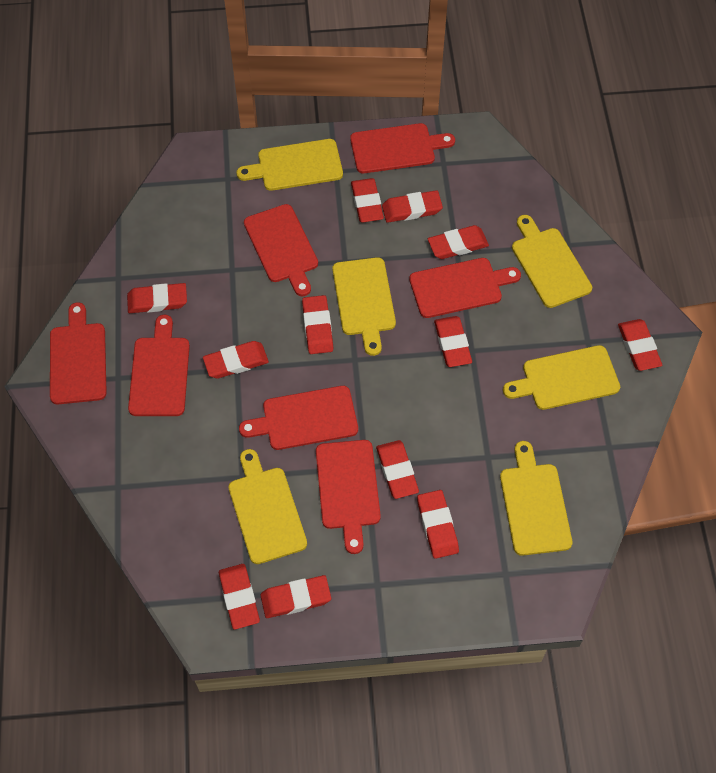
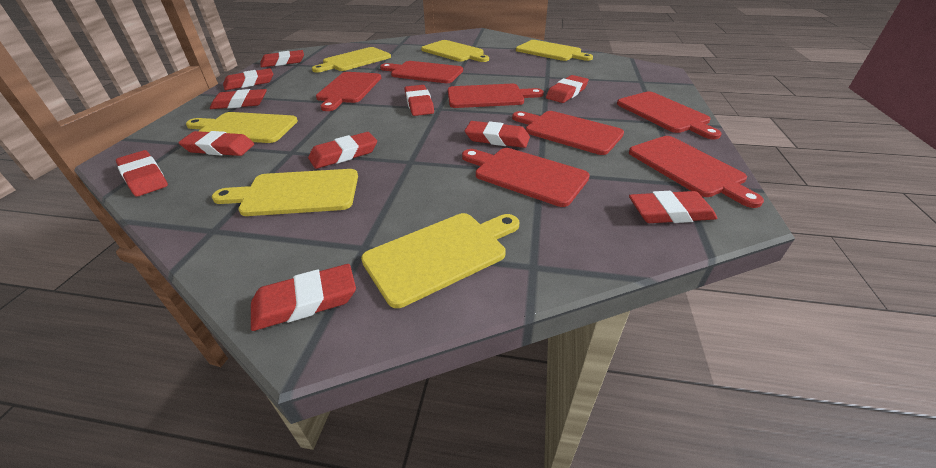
red eraser: [127,283,187,313] [203,341,269,378] [219,564,260,630] [260,575,331,618] [302,295,333,354] [351,178,384,222] [376,440,419,499] [382,190,443,223] [417,490,459,559] [428,225,489,259] [434,316,472,367] [618,319,662,371] = 12 -> [116,150,168,197] [178,131,254,156] [210,89,267,109] [223,68,273,90] [251,264,356,331] [260,50,304,67] [308,132,377,169] [405,85,434,116] [465,121,530,148] [546,75,589,103] [629,191,717,223] = 11

